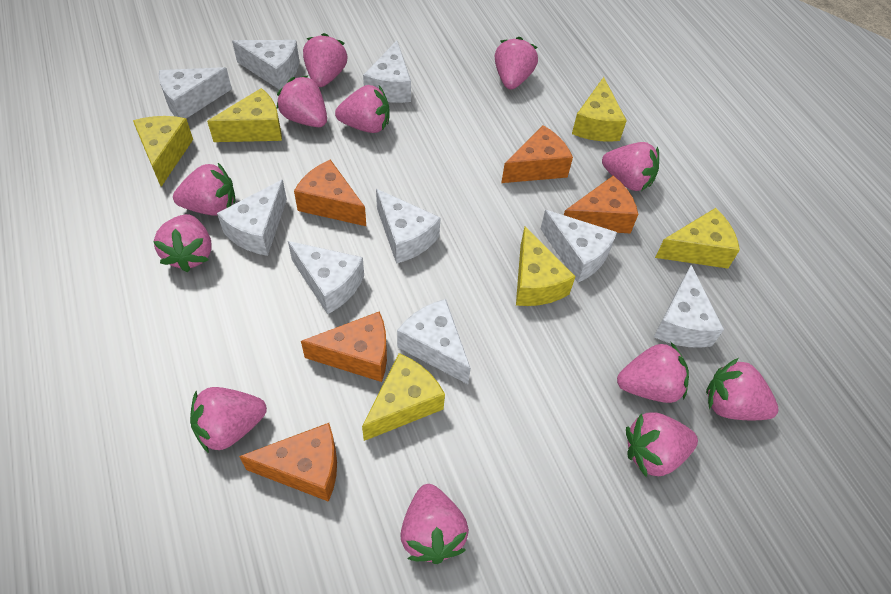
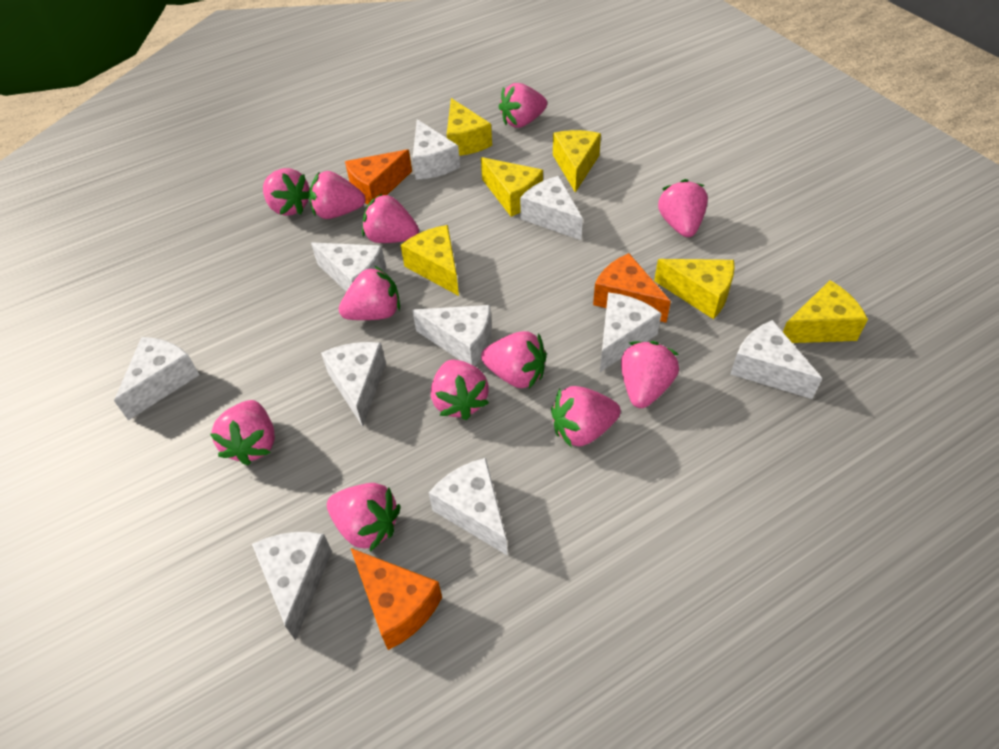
orange cheese: [239,423,337,502] [294,159,366,226] [301,311,387,382] [501,125,573,183] [564,176,638,233] = 5 -> [345,149,412,204] [351,548,442,650] [593,253,671,323] = 3
white cheese: [159,67,232,118] [217,180,287,256] [232,40,299,90] [288,241,364,314] [363,41,411,103] [376,189,441,264] [397,299,471,384] [541,210,617,283] [654,265,724,348] = 9 -> [114,337,199,420] [252,532,332,641] [311,243,386,292] [321,342,386,427] [412,305,491,366] [413,119,460,180] [429,458,508,556] [520,176,583,240] [600,292,662,372] [731,320,822,399] = 10

